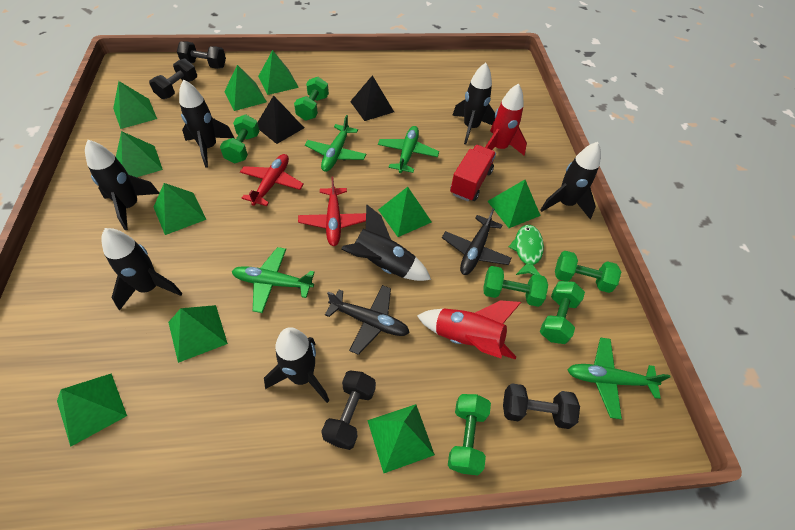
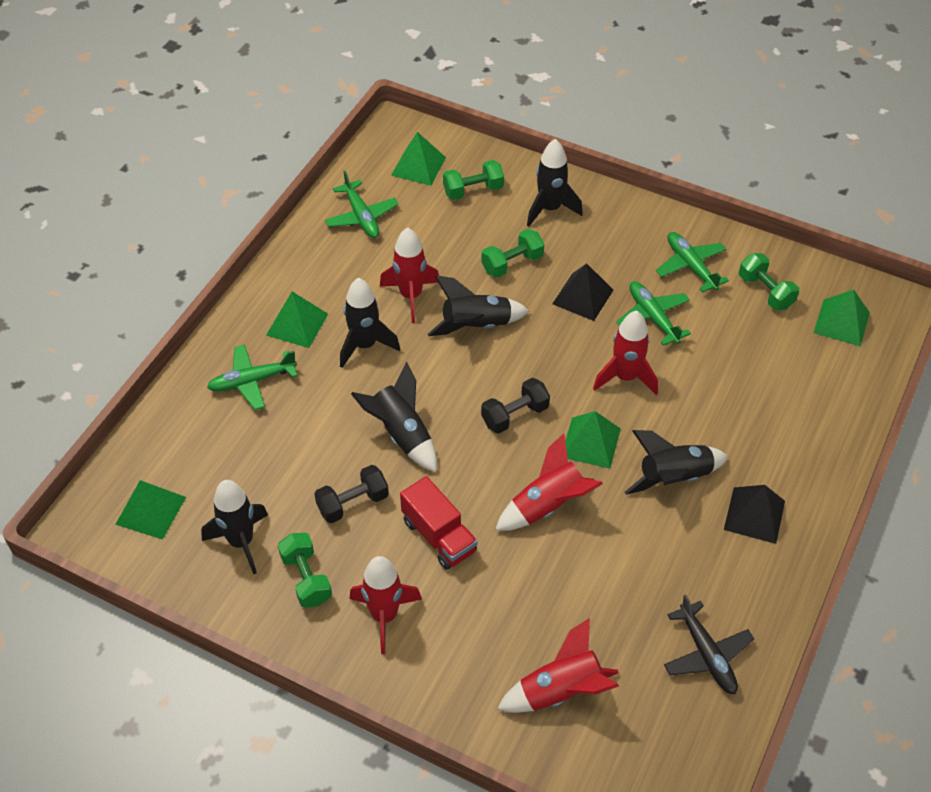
black dumbbell: [149,59,197,99] [177,41,226,69] [321,370,376,450] [503,383,580,429] = 4 -> [315,465,389,523] [481,378,550,434] = 2
black plane: [325,285,410,355] [442,208,511,275] = 2 -> [664,594,754,694] = 1
black rocket: [85,140,159,230] [101,228,183,311] [179,80,234,168] [264,327,330,403] [341,204,431,281] [452,63,495,144] [540,142,601,219] = 7 -> [201,480,268,574] [340,278,400,368] [351,362,437,472] [428,275,529,336] [527,139,583,227] [625,430,728,495] = 6
green dumbbell: [220,114,260,164] [294,77,329,121] [448,394,491,475] [484,266,548,307] [540,281,585,344] [555,251,621,293] = 6 -> [278,533,332,608] [443,160,504,200] [481,229,544,278] [739,253,799,310] = 4
green fish: [509,225,544,275] = 1 -> none = 0
green pyramid: [57,373,127,447] [113,81,157,129] [116,131,163,177] [154,183,206,235] [168,305,228,363] [224,65,267,111] [258,50,299,95] [367,404,435,473] [378,187,432,237] [488,180,541,228] = 10 -> [115,480,186,540] [266,291,328,348] [391,132,446,186] [565,411,621,469] [814,289,870,347] = 5
red plane: [240,154,304,206] [298,176,366,246] = 2 -> none = 0
red rocket: [417,300,521,360] [485,83,527,156] = 2 -> [350,556,422,654] [380,227,439,323] [495,433,603,531] [497,618,619,713] [593,310,658,395] = 5

